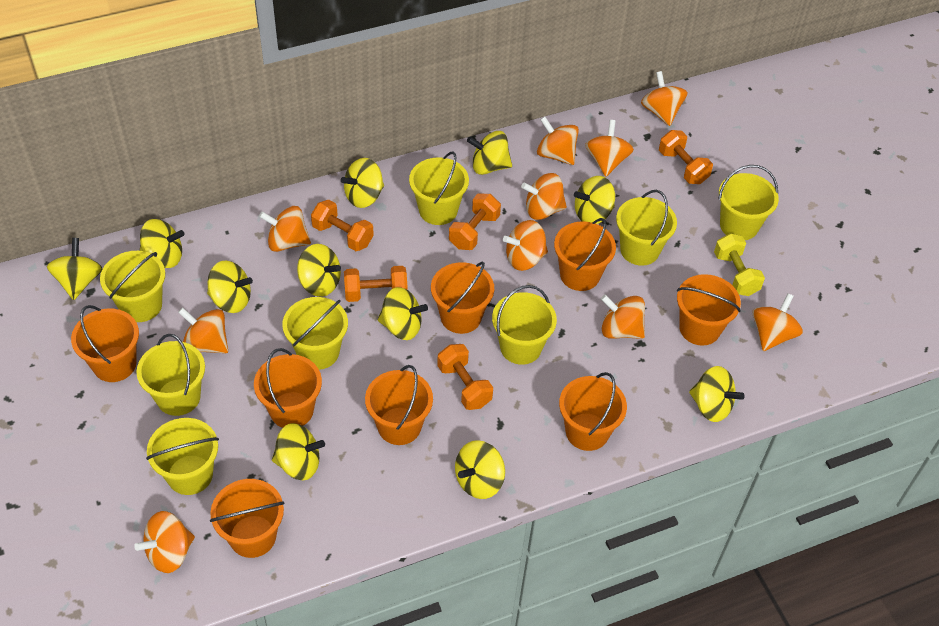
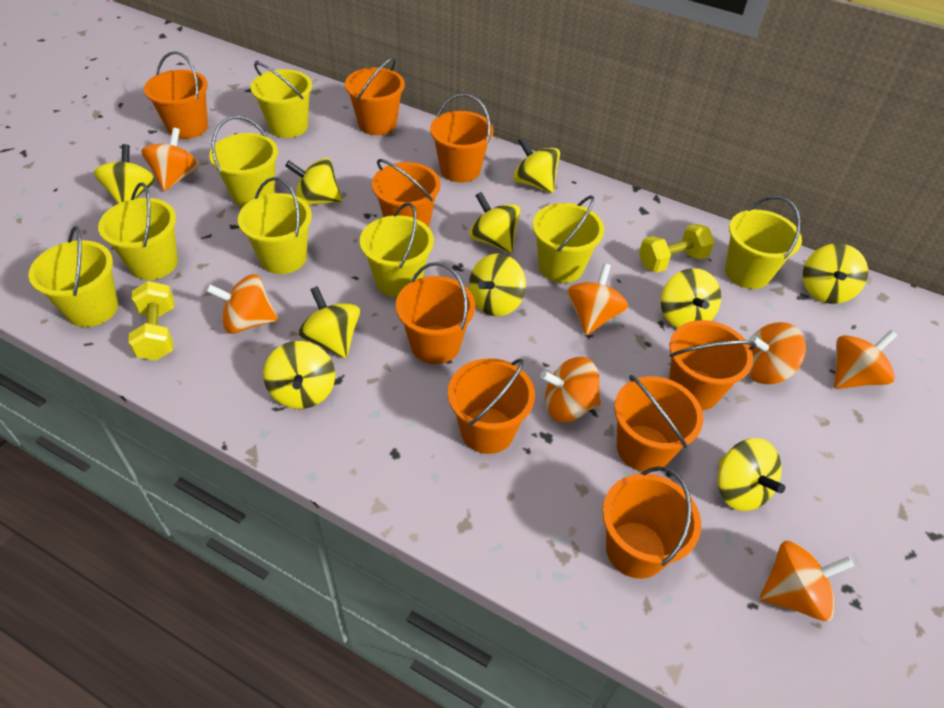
orange bucket: [71,305,139,382] [210,479,285,558] [254,348,322,428] [365,365,433,445] [431,261,494,334] [554,218,616,291] [559,372,627,451] [677,274,741,346] = 8 -> [144,51,208,139] [345,58,405,135] [372,159,441,227] [396,262,475,364] [430,94,493,182] [448,358,535,454] [603,466,701,579] [614,375,703,472] [669,320,757,411] = 9
orange dumbbell: [311,200,374,251] [344,266,408,302] [437,344,493,410] [449,194,501,250] [659,130,713,184] = 5 -> none = 0
orange spinning top: [134,511,195,573] [178,307,228,353] [259,206,311,252] [503,220,548,271] [521,173,567,220] [537,116,579,165] [585,120,634,177] [601,295,645,339] [641,71,688,126] [752,293,803,351] = 10 -> [141,128,199,191] [206,274,278,334] [540,357,601,422] [567,263,628,335] [748,322,806,384] [760,541,854,621] [834,330,897,389] = 7
yellow dumbbell: [714,233,765,296] = 1 -> [128,281,174,360] [639,224,715,273] = 2
yellow spinning top: [47,238,102,300] [140,219,185,268] [207,260,253,313] [272,423,325,480] [297,244,341,297] [341,158,384,208] [378,287,428,340] [455,440,505,499] [467,131,512,175] [574,176,615,224] [689,366,745,422] = 11 -> [94,144,155,204] [263,341,335,409] [285,158,342,205] [298,286,360,358] [469,192,520,253] [469,253,526,316] [513,137,560,193] [661,268,721,328] [718,438,785,511] [803,243,868,304] = 10

